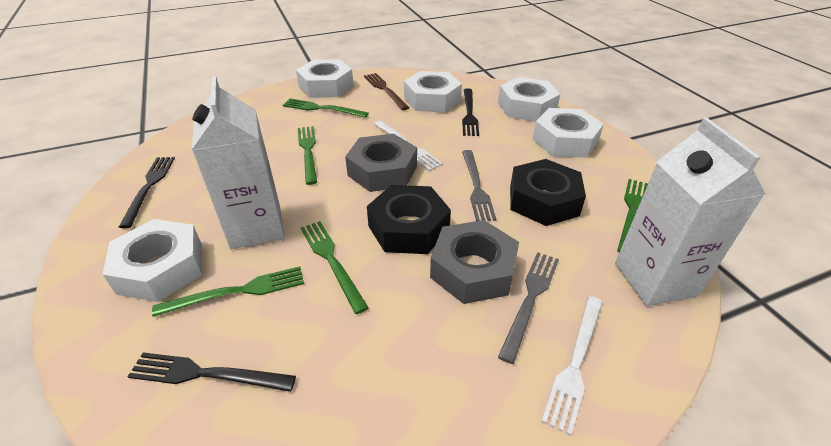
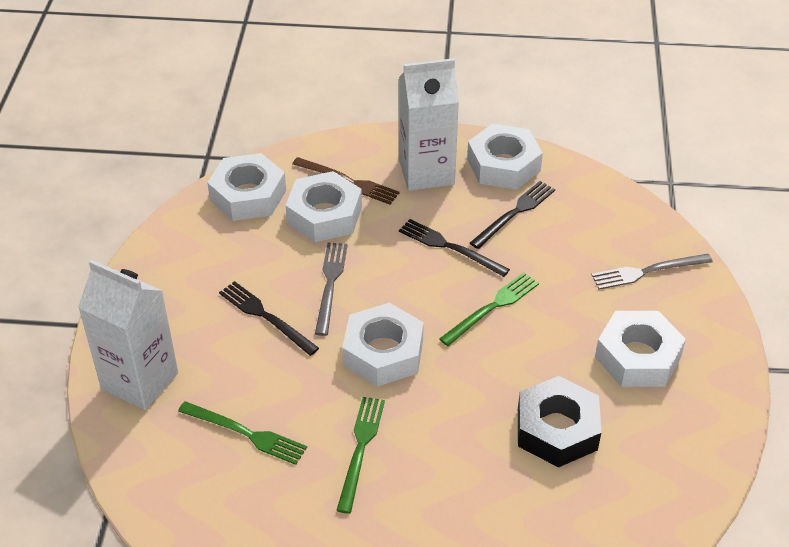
black nut: [367,185,451,254] [510,159,586,226] = 2 -> [518,376,601,468] = 1
green fork: [152,266,304,317] [283,98,369,118] [298,126,317,185] [301,221,369,314] [617,179,648,252] = 5 -> [178,401,307,465] [336,397,385,514] [439,272,539,346] = 3
grey nut: [345,134,417,192] [430,220,519,304] = 2 -> none = 0
white fork: [374,121,443,171] [541,296,603,435] = 2 -> none = 0

